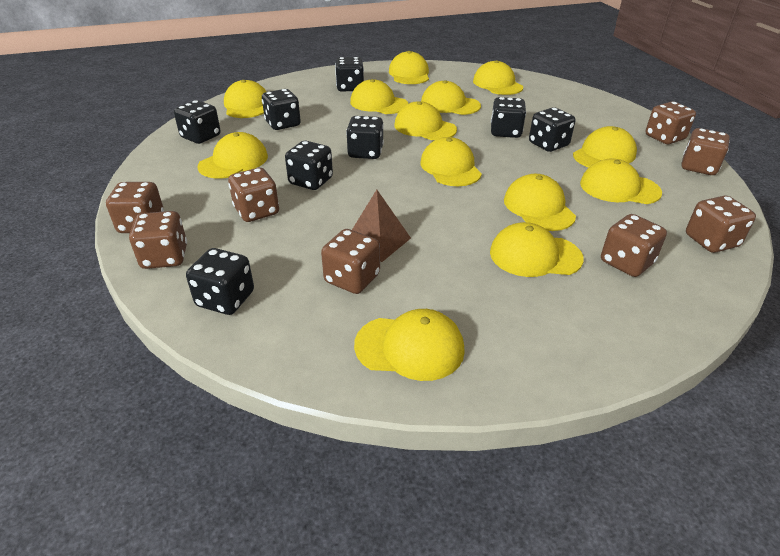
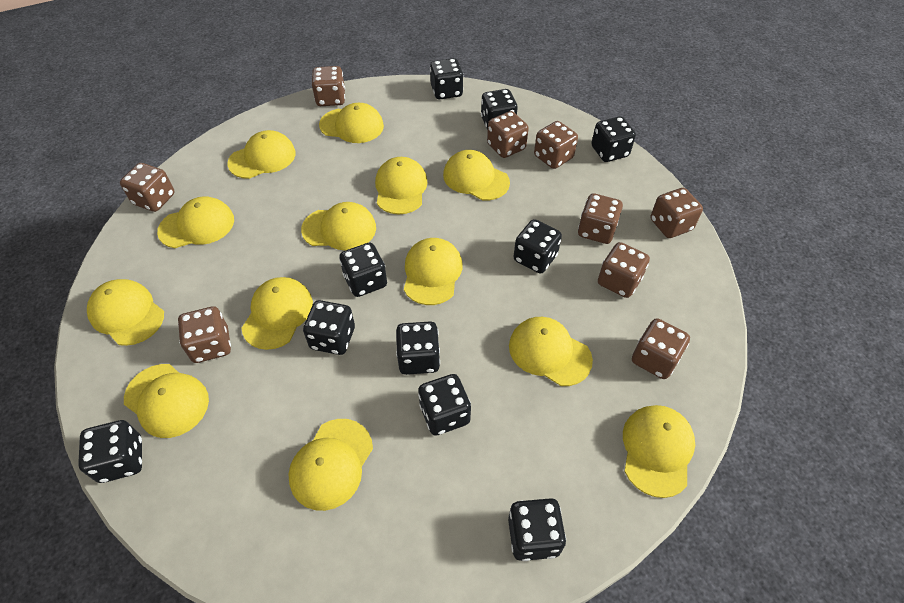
black dice: [174,100,221,144] [186,248,254,315] [262,89,301,130] [285,141,333,190] [335,57,364,92] [346,116,384,159] [491,97,526,138] [529,107,576,152] = 8 -> [78,420,142,483] [303,300,355,355] [339,243,387,297] [396,321,440,375] [418,374,471,436] [430,58,463,99] [481,89,518,130] [508,498,566,561] [513,219,562,273] [591,116,636,162] = 10
brown dice: [106,182,164,233] [129,211,187,269] [228,168,279,222] [321,229,380,294] [601,214,667,277] [646,101,696,144] [682,128,730,175] [686,196,756,253] = 8 -> [120,163,175,212] [178,306,231,363] [312,66,345,106] [487,111,529,158] [534,121,578,169] [578,193,623,244] [598,242,650,298] [632,318,690,379] [650,188,703,238] = 9
brown pyramid: [352,190,411,262] = 1 -> none = 0

